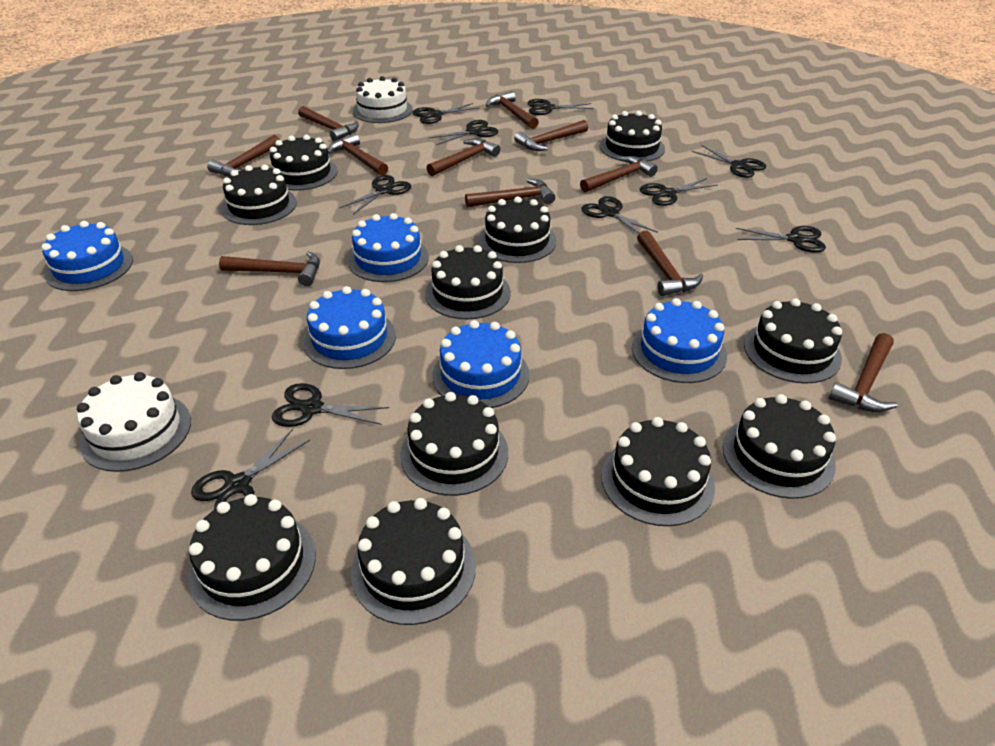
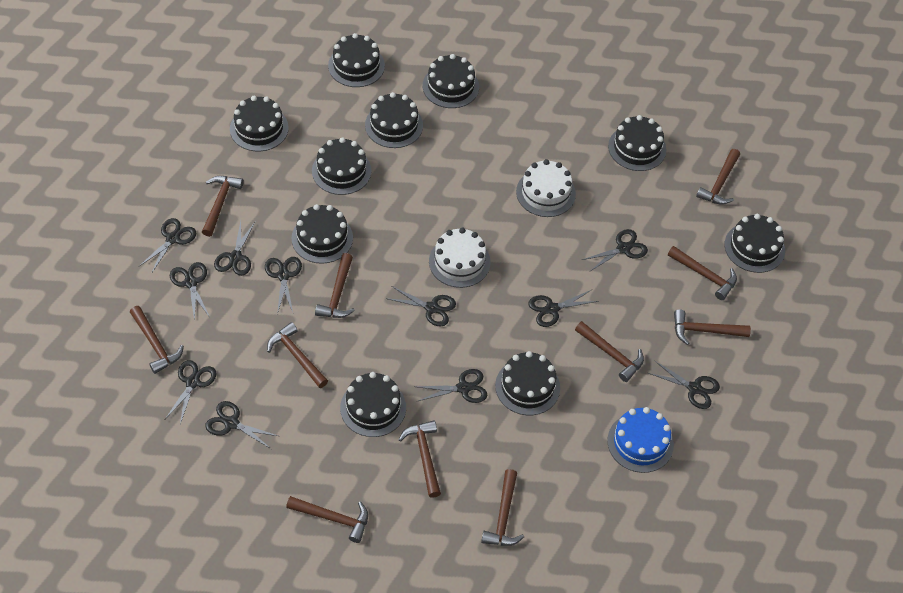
black cake: [188,494,316,621] [221,165,297,225] [270,135,338,191] [351,498,476,625] [400,392,508,496] [425,245,511,319] [478,197,556,263] [600,111,665,161] [601,417,715,526] [723,394,836,499] [744,298,842,384] = 11 -> [230,96,289,151] [292,204,353,264] [312,137,372,195] [328,33,385,87] [340,372,406,437] [365,92,423,148] [423,54,479,108] [495,351,560,415] [608,115,666,171] [724,214,785,273] = 10
black scissors: [191,429,310,510] [272,383,389,427] [340,175,411,215] [412,103,480,124] [429,120,498,145] [528,99,594,115] [582,196,658,234] [640,178,718,206] [692,145,766,178] [736,226,826,253] = 10 -> [138,218,196,274] [165,360,216,424] [170,262,209,322] [205,401,278,449] [214,221,256,276] [265,257,302,314] [385,286,456,326] [416,369,487,403] [528,290,599,327] [582,229,648,271] [648,360,720,409] = 11
blue cake: [41,221,133,291] [303,286,396,369] [348,213,429,282] [432,320,530,408] [632,298,727,383] = 5 -> [607,407,674,473] = 1

